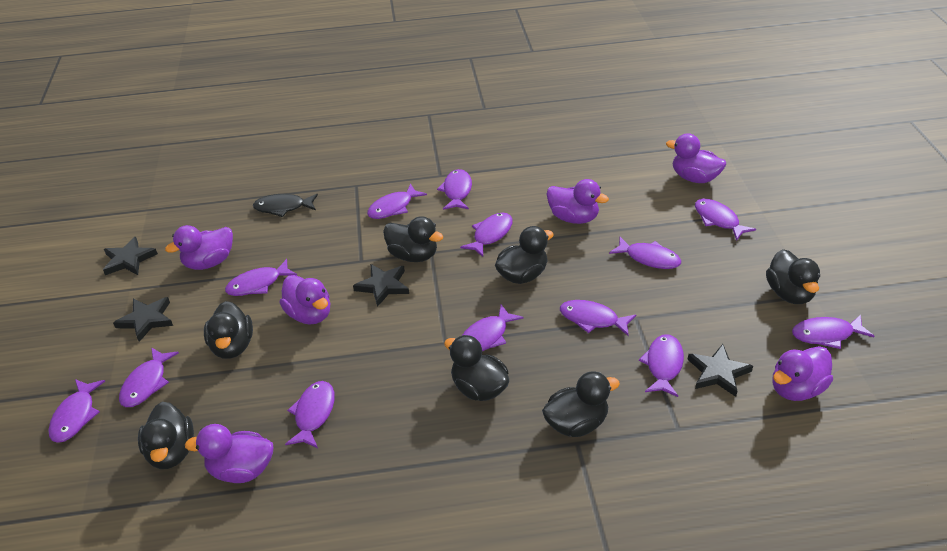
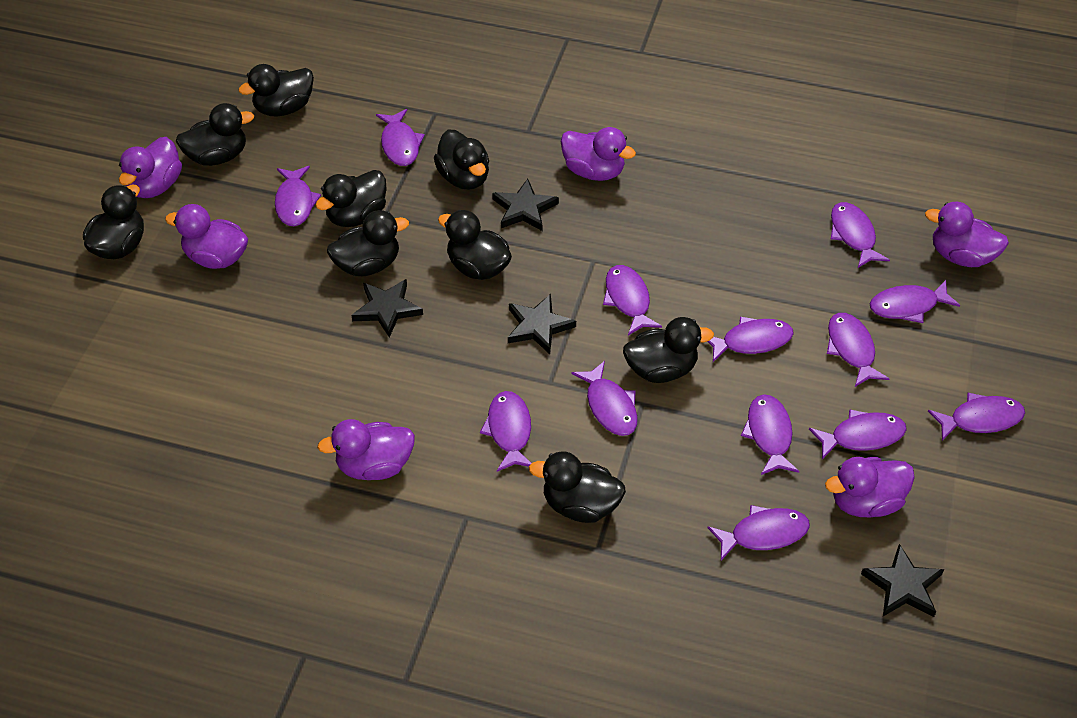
black duck: [138,402,194,469] [204,301,253,359] [383,216,443,262] [444,335,509,401] [495,226,554,284] [542,371,620,437] [766,249,820,304] = 7 -> [83,185,144,259] [176,103,254,166] [238,64,314,116] [315,170,387,227] [327,210,409,276] [434,129,489,190] [438,210,512,280] [529,451,626,523] [623,317,714,383] = 9
black fish: [253,194,318,217] = 1 -> none = 0

